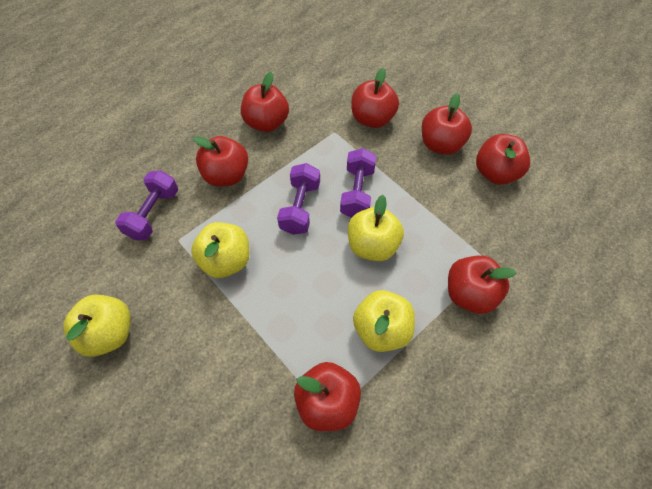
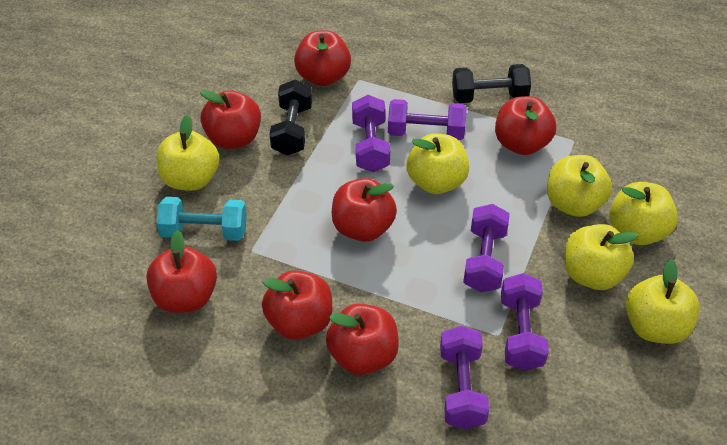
black dumbbell: none = 0 -> [269,79,312,155] [452,64,531,103] = 2
purple dumbbell: [115,170,178,240] [277,163,320,235] [340,148,376,218] = 3 -> [352,95,390,172] [388,99,467,140] [440,326,489,429] [463,204,510,292] [501,273,549,371] = 5
turquoise dumbbell: none = 0 -> [156,197,247,241] = 1
yellow apple: [63,294,130,357] [191,222,249,278] [348,195,404,261] [353,290,415,352] = 4 -> [156,115,219,191] [406,133,469,194] [547,155,612,217] [565,224,638,290] [609,182,678,245] [625,259,700,344] = 6

